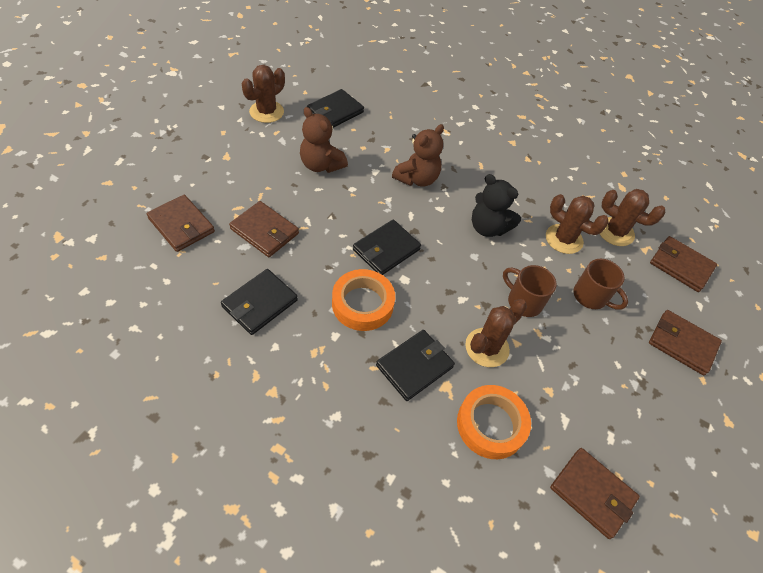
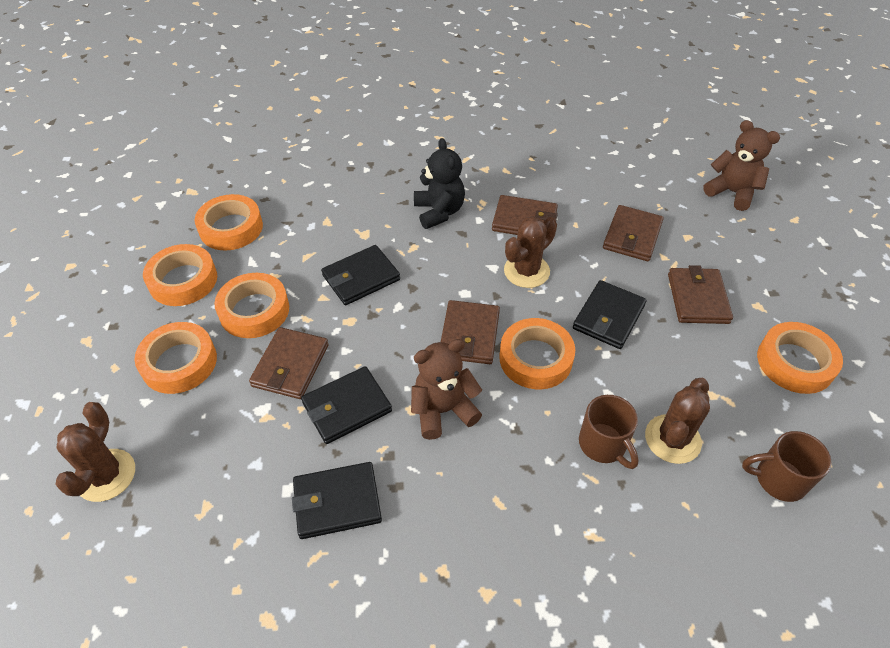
brown cactus: [241,65,285,123] [465,299,527,367] [546,194,609,254] [600,189,665,246] = 4 -> [55,402,135,502] [504,216,557,288] [645,378,710,464] = 3
orange tape: [332,269,395,331] [457,385,531,459] = 2 -> [135,322,217,394] [143,244,217,306] [194,194,263,250] [214,273,289,338] [499,318,575,389] [757,322,843,394] = 6

